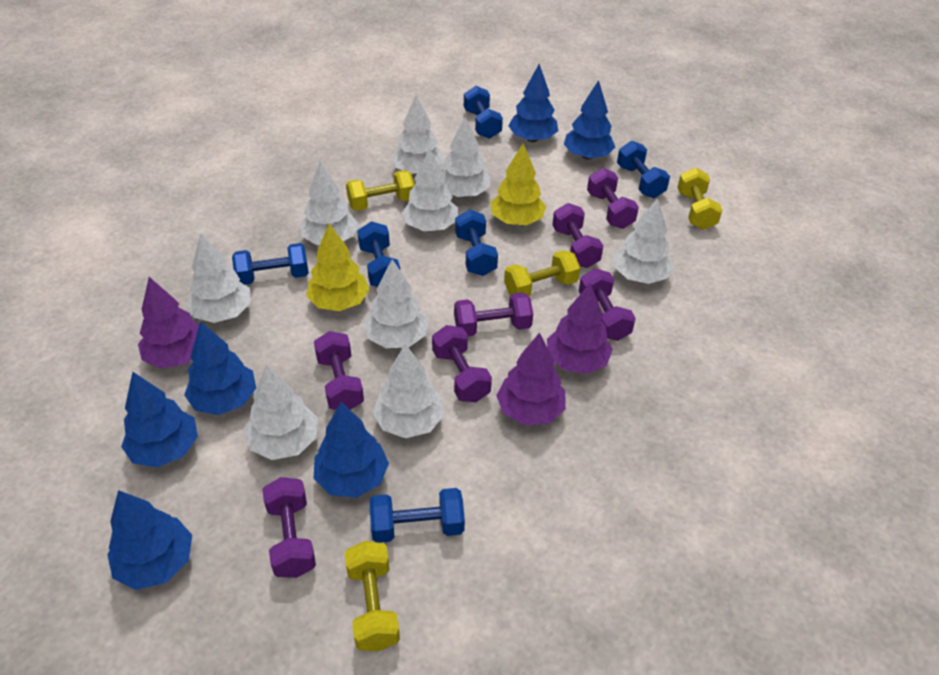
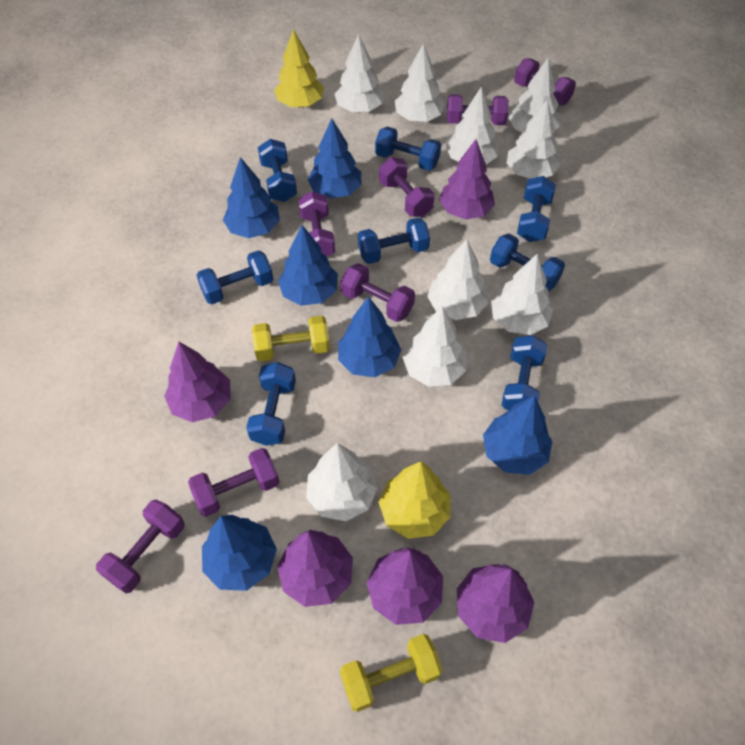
blue dumbbell: [232,243,309,285] [357,221,400,287] [370,488,465,543] [455,210,498,276] [464,86,503,139] [617,141,670,198] = 6 -> [197,250,273,304] [246,362,296,446] [258,139,297,202] [358,218,430,264] [375,126,441,171] [490,234,565,291] [501,335,547,411] [517,176,556,242] = 8
purple tree: [138,277,199,369] [496,333,566,425] [547,283,613,374] = 3 -> [164,342,231,422] [277,530,353,607] [367,547,443,625] [439,139,495,220] [457,564,534,643] = 5
yellow dumbbell: [344,541,400,651] [346,170,415,211] [504,250,580,297] [677,168,722,230] = 4 -> [252,316,330,361] [340,634,442,712] = 2

